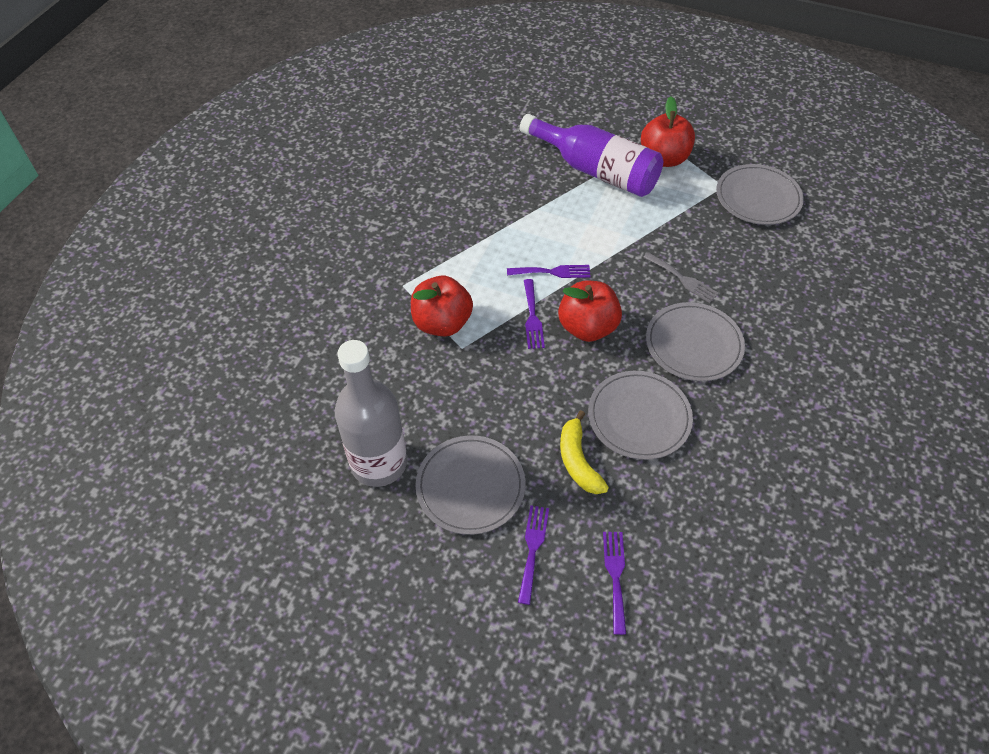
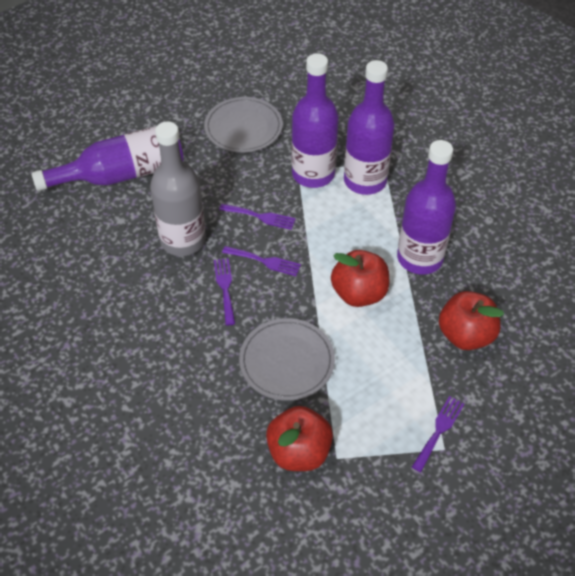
grey fork: [643,252,719,303] = 1 -> none = 0
grey plate: [415,435,525,535] [588,371,693,460] [646,302,745,381] [716,164,804,225] = 4 -> [204,97,283,153] [239,318,335,401] = 2
purple bottle: [520,114,663,197] = 1 -> [31,126,184,191] [292,53,339,188] [344,60,395,195] [397,140,456,275] = 4
yellow banana: [560,410,609,494] = 1 -> none = 0

